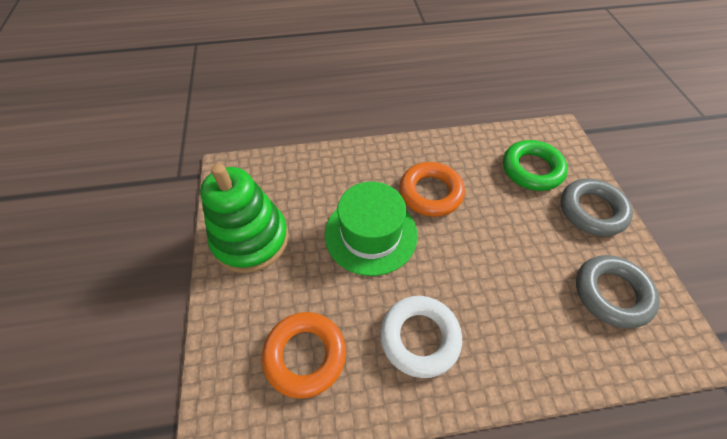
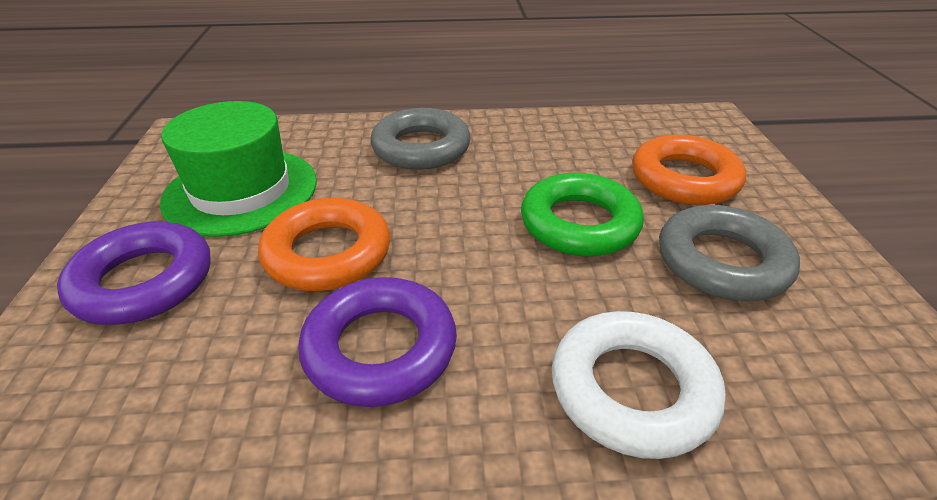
green stacking toy: [200,164,289,273] = 1 -> none = 0
purple ring: none = 0 -> [57,222,211,325] [298,277,457,407] = 2

